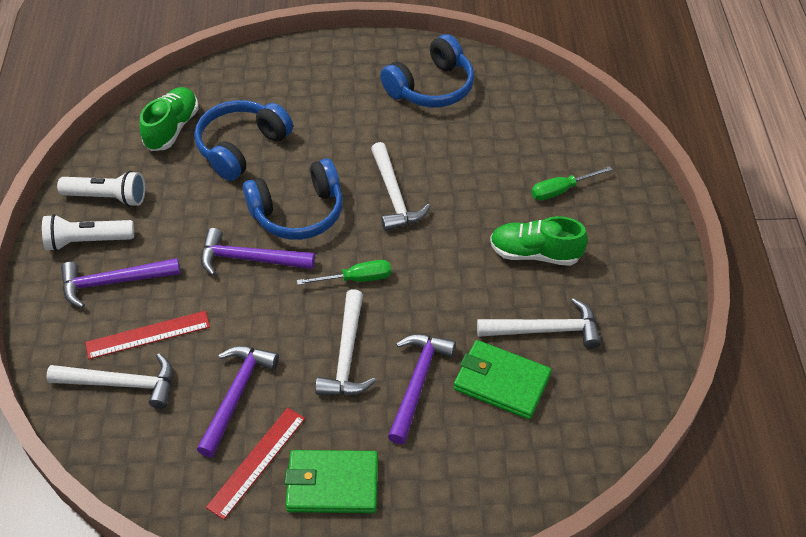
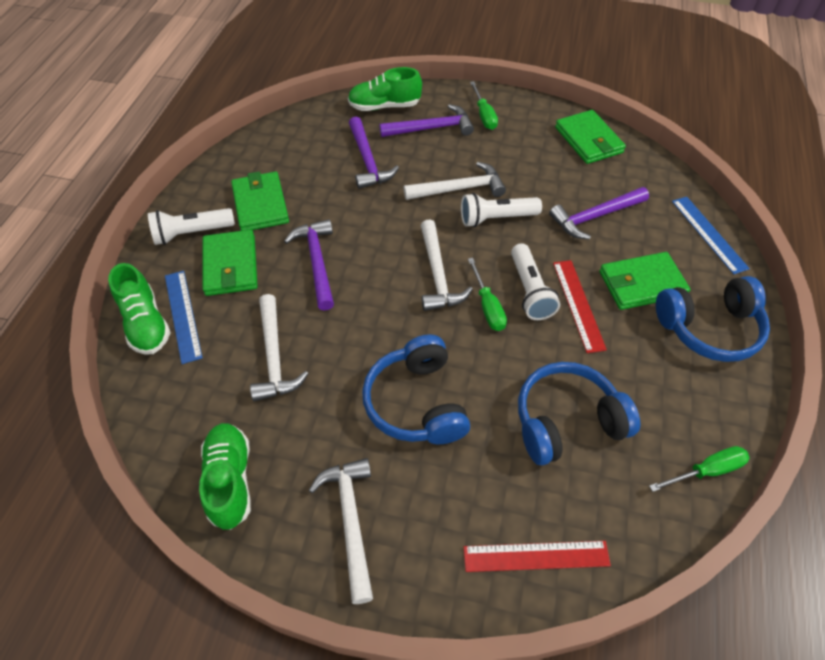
blue ruler: none = 0 -> [165,271,203,364] [672,197,750,274] = 2
green screwdriver: [297,260,391,285] [531,166,612,200] = 2 -> [468,258,507,331] [470,81,498,130] [649,446,749,492] = 3
green shoe: [139,87,199,151] [490,216,588,266] = 2 -> [108,263,171,355] [199,423,251,530] [348,67,422,111] = 3
green wallet: [285,450,378,513] [453,340,551,419] = 2 -> [202,230,258,296] [231,172,289,231] [555,110,626,164] [599,252,690,310] = 4
white flashlight: [42,214,134,251] [57,171,145,207] = 2 -> [148,208,235,245] [461,193,542,227] [511,243,560,320] = 3

